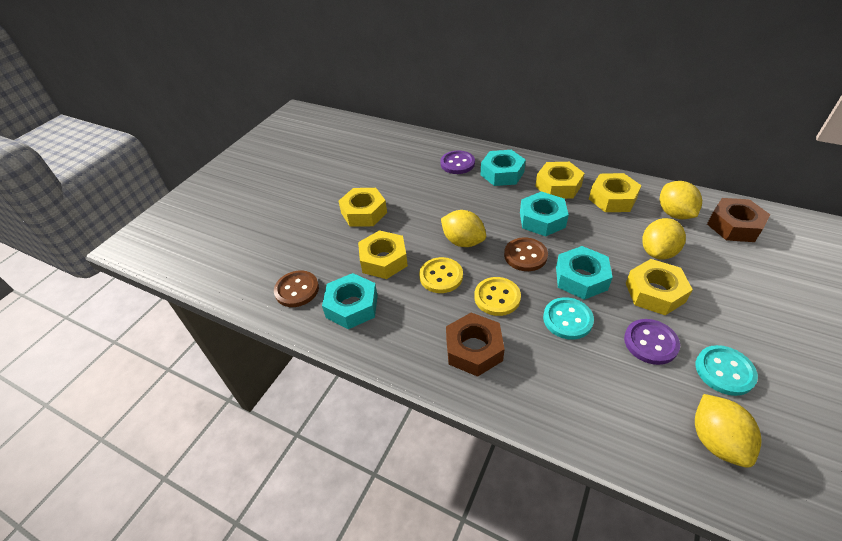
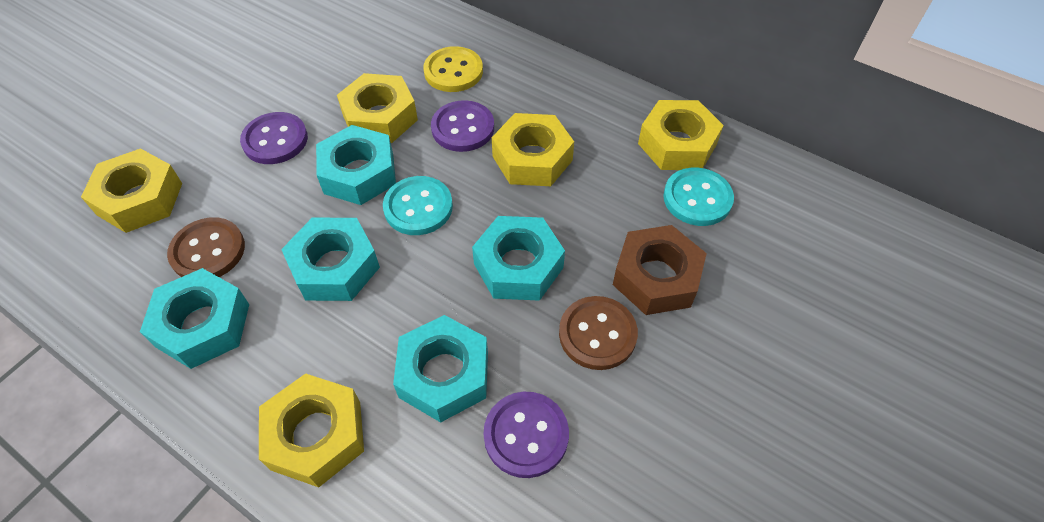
brown nut: [446,313,505,377] [707,198,770,242] = 2 -> [613,225,707,315] = 1
purple button: [440,151,475,174] [624,319,680,365] = 2 -> [240,112,308,164] [431,100,494,152] [483,392,569,478] = 3
turquoise nut: [322,273,378,329] [481,150,526,186] [520,191,569,236] [556,246,613,300] = 4 -> [140,268,249,369] [281,218,380,301] [316,125,396,205] [393,315,488,423] [472,216,565,301] = 5
yellow button: [419,257,463,293] [474,277,521,316] = 2 -> [423,46,483,92] = 1
yellow lemon: [441,210,486,247] [642,218,686,260] [660,181,702,219] [695,394,762,468] = 4 -> none = 0

